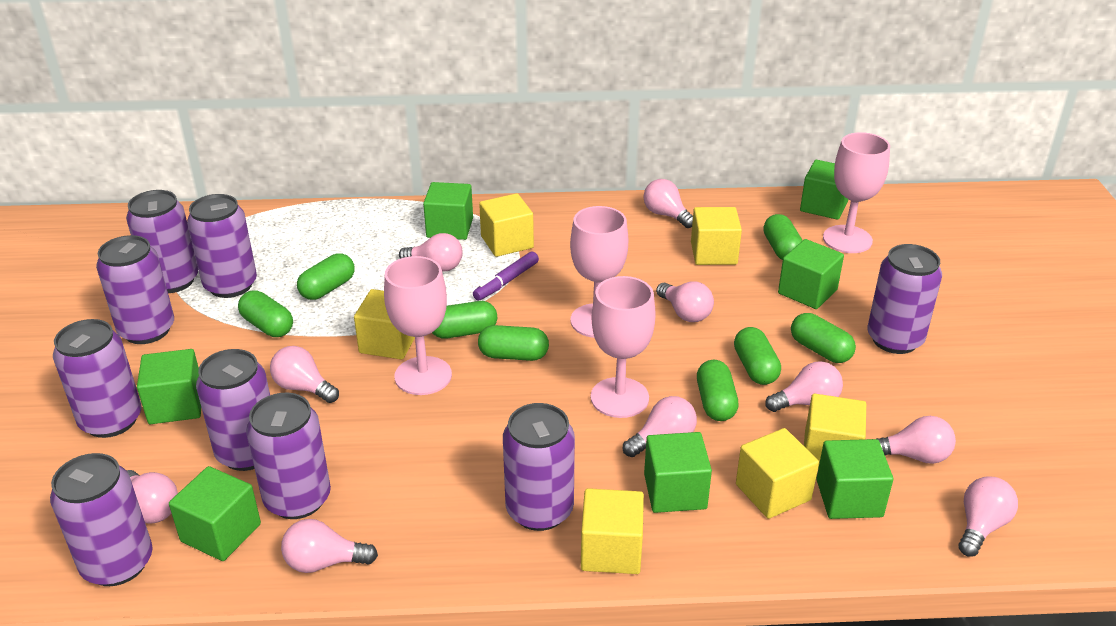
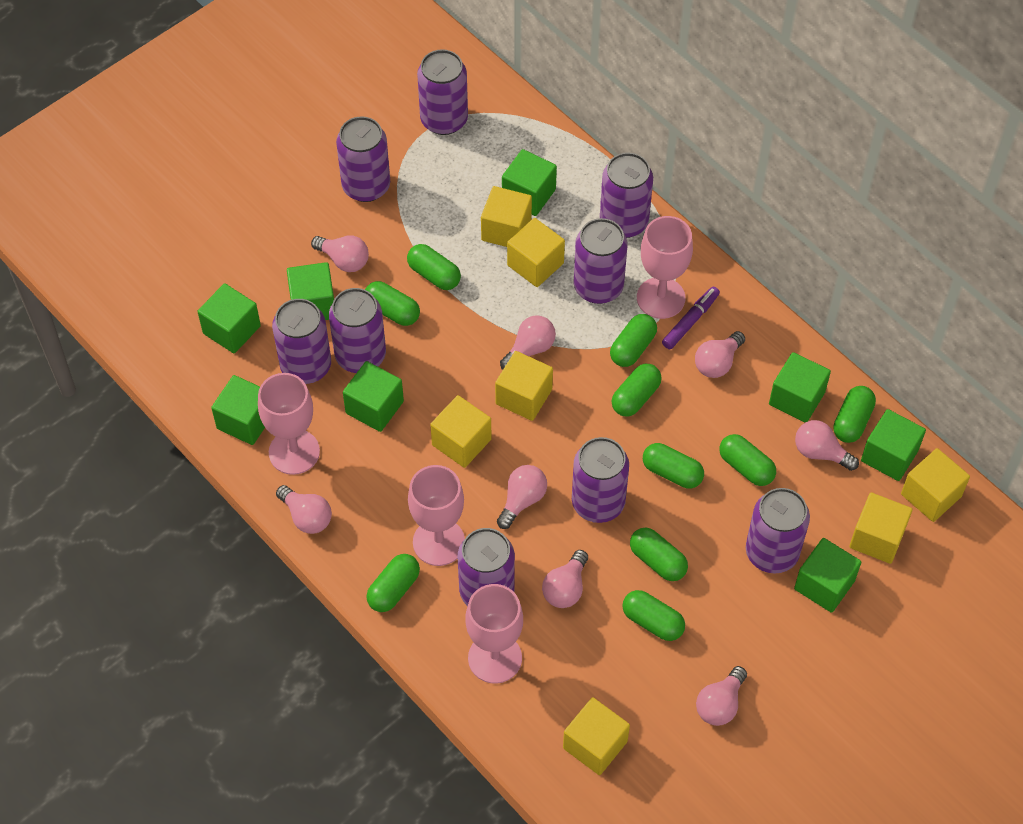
green capsule: [238,290,293,337] [297,253,355,300] [432,301,497,339] [478,325,549,361] [697,360,739,421] [734,327,781,385] [763,214,803,260] [791,313,856,363] = 8 -> [365,281,420,326] [366,554,420,612] [407,244,461,290] [610,314,657,367] [612,364,662,416] [622,590,685,641] [630,528,688,581] [643,443,704,489] [719,434,776,486] [833,386,876,443] = 10
green cube: [137,349,201,424] [169,466,261,561] [423,182,473,240] [644,432,712,513] [778,239,844,309] [800,160,848,220] [816,439,893,519] = 7 -> [197,283,261,353] [211,375,265,445] [287,262,334,320] [343,361,404,432] [502,149,557,216] [769,352,831,423] [794,538,862,613] [861,409,926,481] = 8
pink light bulb: [126,470,178,523] [270,346,339,403] [281,519,378,573] [399,233,463,272] [623,396,697,457] [644,179,693,228] [656,282,714,322] [765,361,843,412] [877,416,956,464] [958,476,1018,557] = 10 -> [276,485,332,534] [311,235,369,272] [497,465,547,529] [500,315,556,370] [542,550,588,608] [695,331,745,378] [696,666,747,726] [795,420,859,471] = 8
yellow cube: [354,289,415,360] [479,193,534,257] [581,488,644,574] [691,207,742,265] [736,428,819,519] [804,393,866,468] = 6 -> [430,395,492,468] [481,186,532,247] [495,351,553,421] [507,218,565,287] [563,697,630,775] [849,493,913,564] [901,448,970,522] = 7

